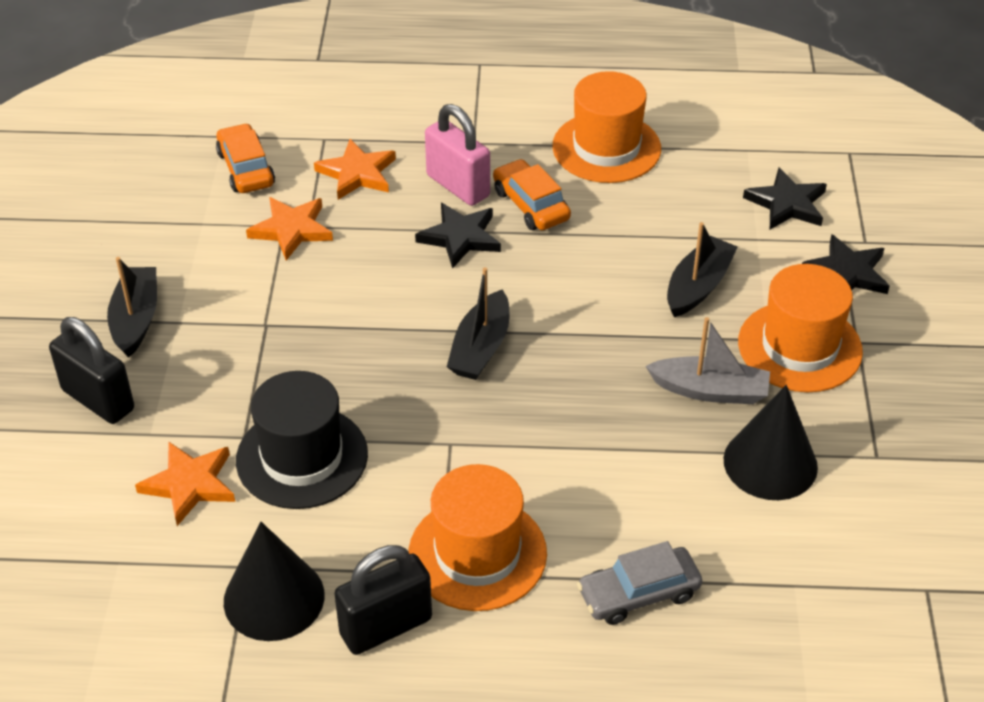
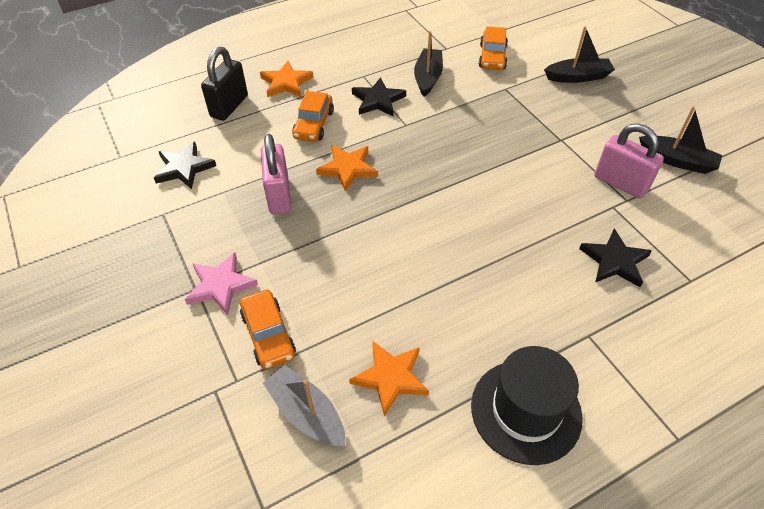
black cone: [224,522,325,641] [723,385,818,500] = 2 -> none = 0
black padlock: [49,317,134,424] [334,545,432,655] = 2 -> [201,47,248,121] = 1
grey car: [577,541,702,625] = 1 -> none = 0
orange car: [216,123,275,193] [493,159,571,230] = 2 -> [240,289,296,369] [292,91,334,142] [479,27,508,70] = 3
orange hat: [408,464,547,611] [552,71,661,183] [738,264,863,392] = 3 -> none = 0
pink padlock: [425,104,490,206] = 1 -> [261,134,291,214] [594,123,664,198] = 2
pink star: none = 0 -> [185,252,258,315] = 1

